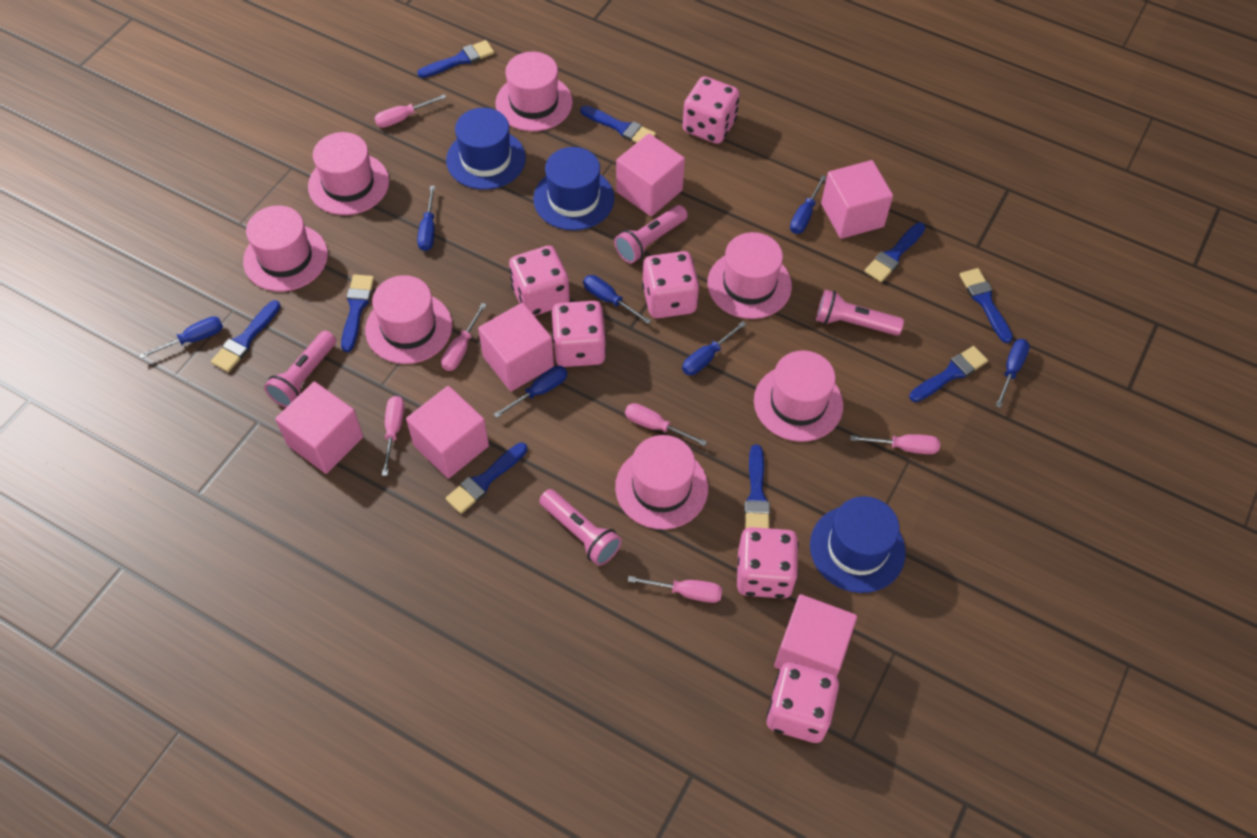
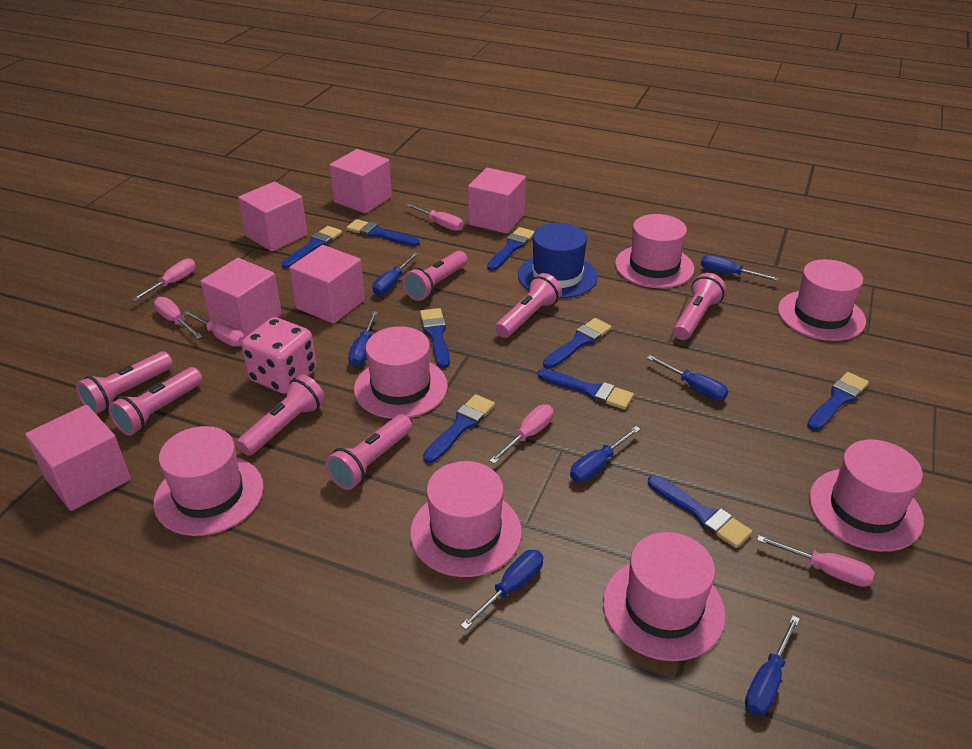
blue hat: [446,108,526,190] [533,147,614,230] [810,496,906,593] = 3 -> [518,223,598,299] = 1
pink dice: [509,246,570,316] [552,301,606,367] [642,251,700,318] [683,76,740,144] [737,527,799,598] [766,662,839,743] = 6 -> [242,317,317,394] = 1
pink flashlight: [264,331,336,407] [539,489,622,566] [614,205,688,263] [816,289,904,336] = 4 -> [76,351,173,414] [108,367,203,436] [237,375,325,456] [325,414,412,490] [402,251,468,301] [495,273,562,338] [673,273,726,340] = 7

